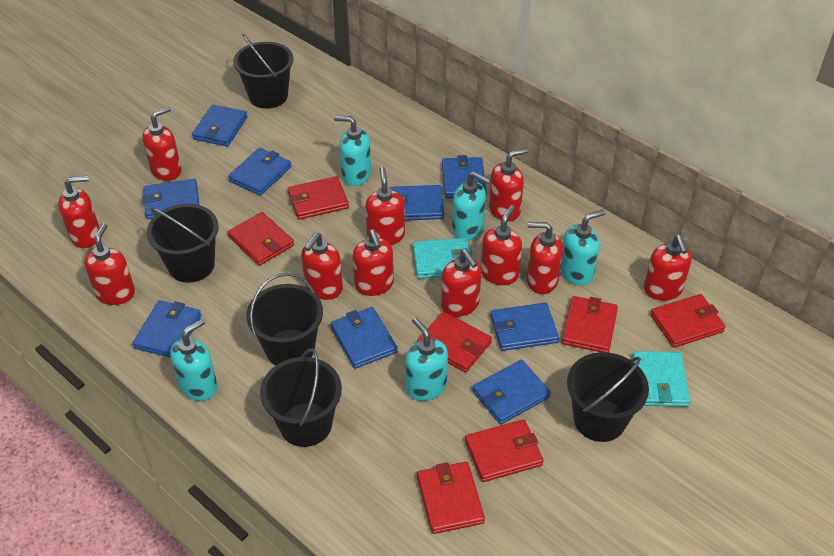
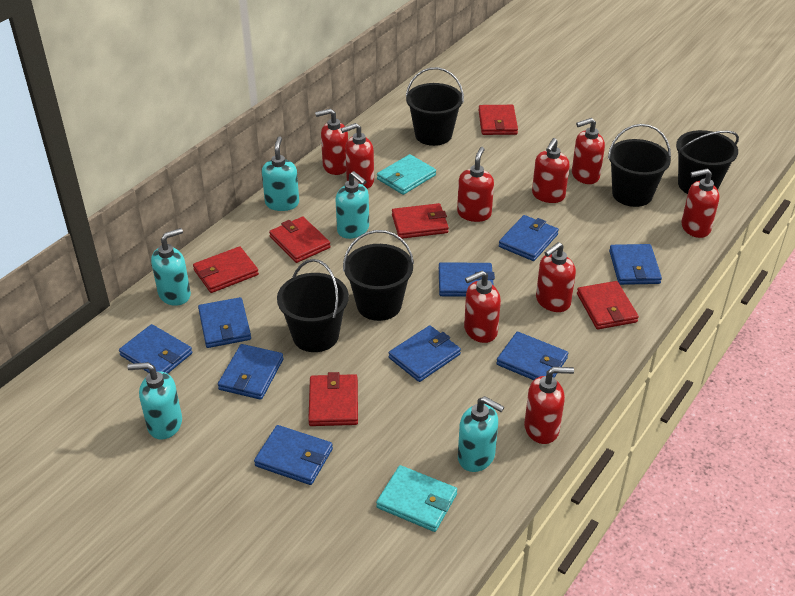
red soap dispenser: [58,176,100,248] [84,223,135,305] [142,106,182,181] [301,233,343,300] [353,229,394,296] [365,166,405,245] [441,249,482,317] [481,205,522,285] [489,148,528,222] [527,222,563,294] [644,234,692,301] = 11 -> [315,108,348,175] [341,123,374,189] [457,147,494,222] [464,271,501,343] [524,367,574,444] [532,138,570,203] [536,242,576,312] [572,118,605,184] [681,169,719,238] = 9
red wallet: [227,212,294,266] [288,176,349,220] [417,311,492,373] [417,462,485,534] [465,419,544,482] [562,296,618,353] [650,294,726,348] = 7 -> [193,246,259,293] [269,217,331,263] [308,372,358,426] [392,203,449,239] [478,105,518,135] [577,281,639,329] = 6

